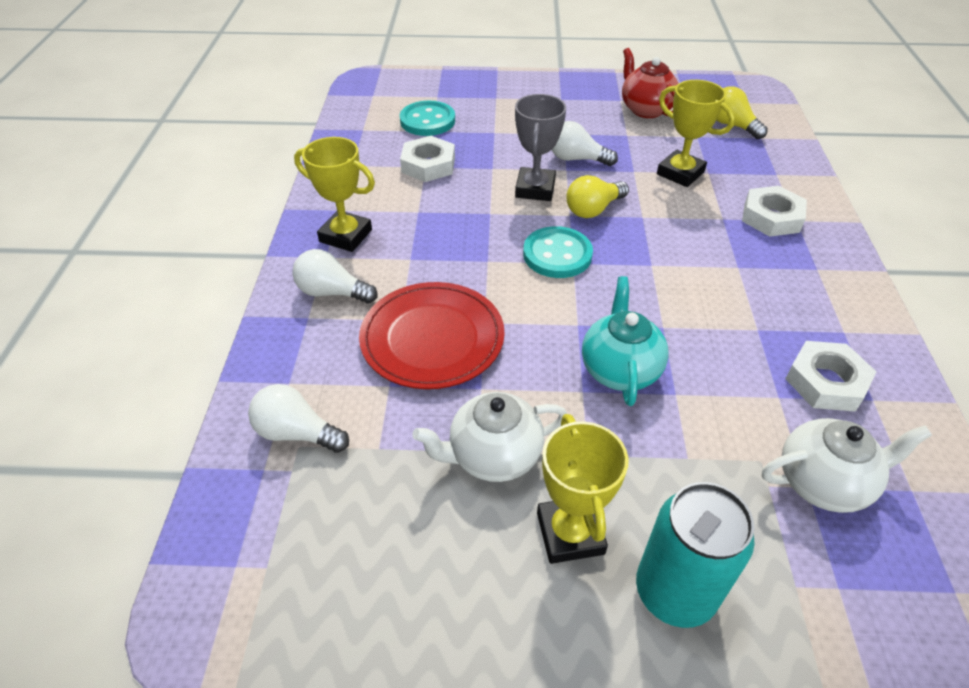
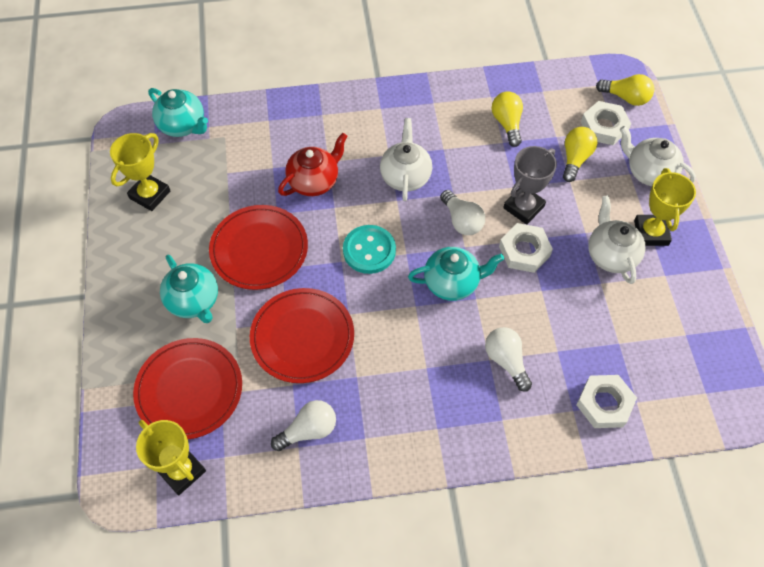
red plate: [359,282,505,389] = 1 -> [133,338,242,439] [209,205,308,290] [250,288,354,383] = 3
turquoise button: [400,101,455,136] [523,226,593,278] = 2 -> [343,225,396,274] = 1
turquoise can: [636,482,755,628] = 1 -> none = 0
turquoise teapot: [582,276,669,406] = 1 -> [148,88,208,137] [160,255,218,323] [408,247,504,301] = 3
white teapot: [412,392,567,482] [762,418,932,513] = 2 -> [380,118,432,201] [588,195,645,284] [620,126,696,186] = 3
yellow light bulb: [566,175,629,218] [716,86,768,139] = 2 -> [492,91,523,147] [563,127,597,182] [596,74,654,106] = 3

